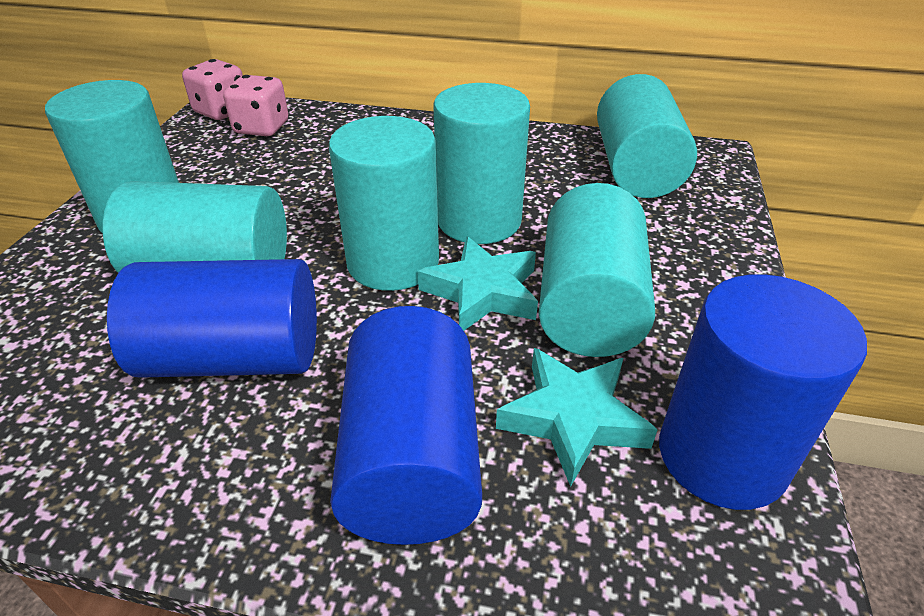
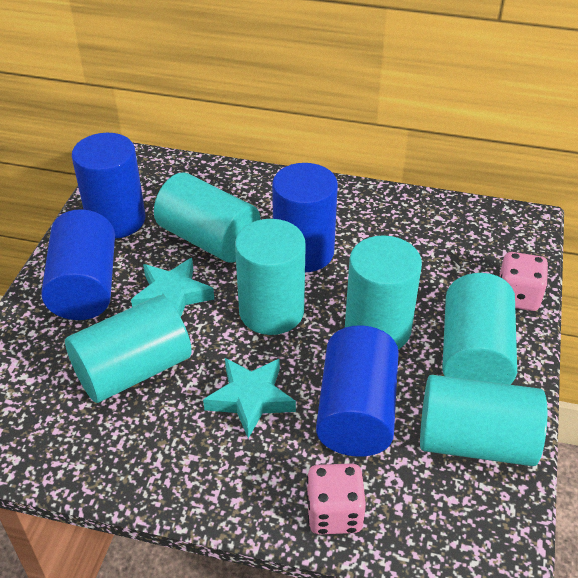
blue cylinder: [107,259,317,378] [330,306,482,545] [659,274,867,510] = 3 -> [41,209,115,320] [72,133,145,239] [272,163,338,272] [316,325,399,457] = 4

